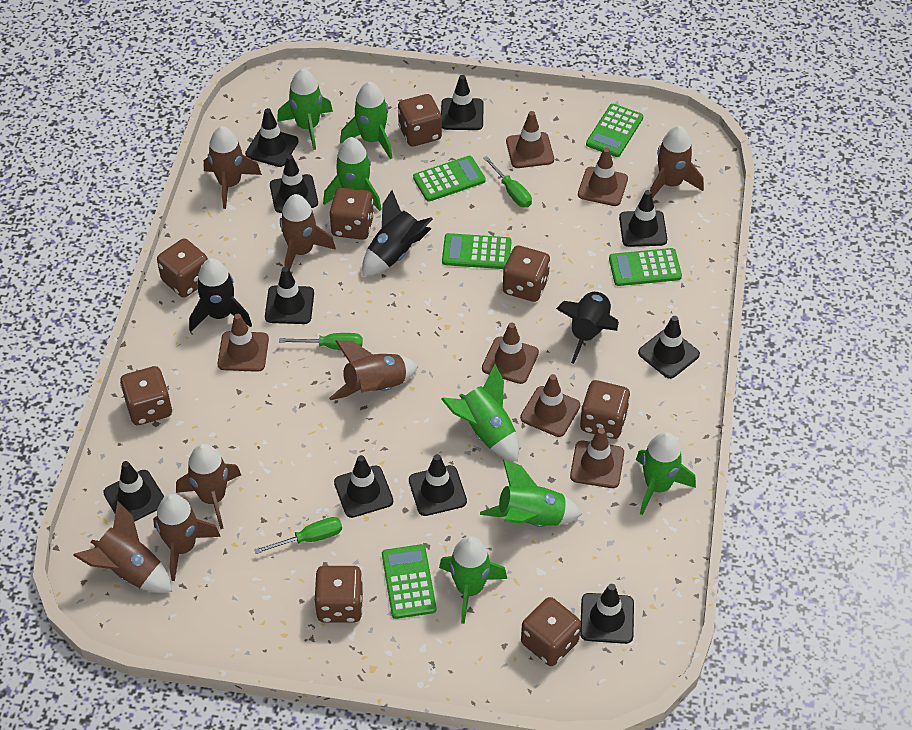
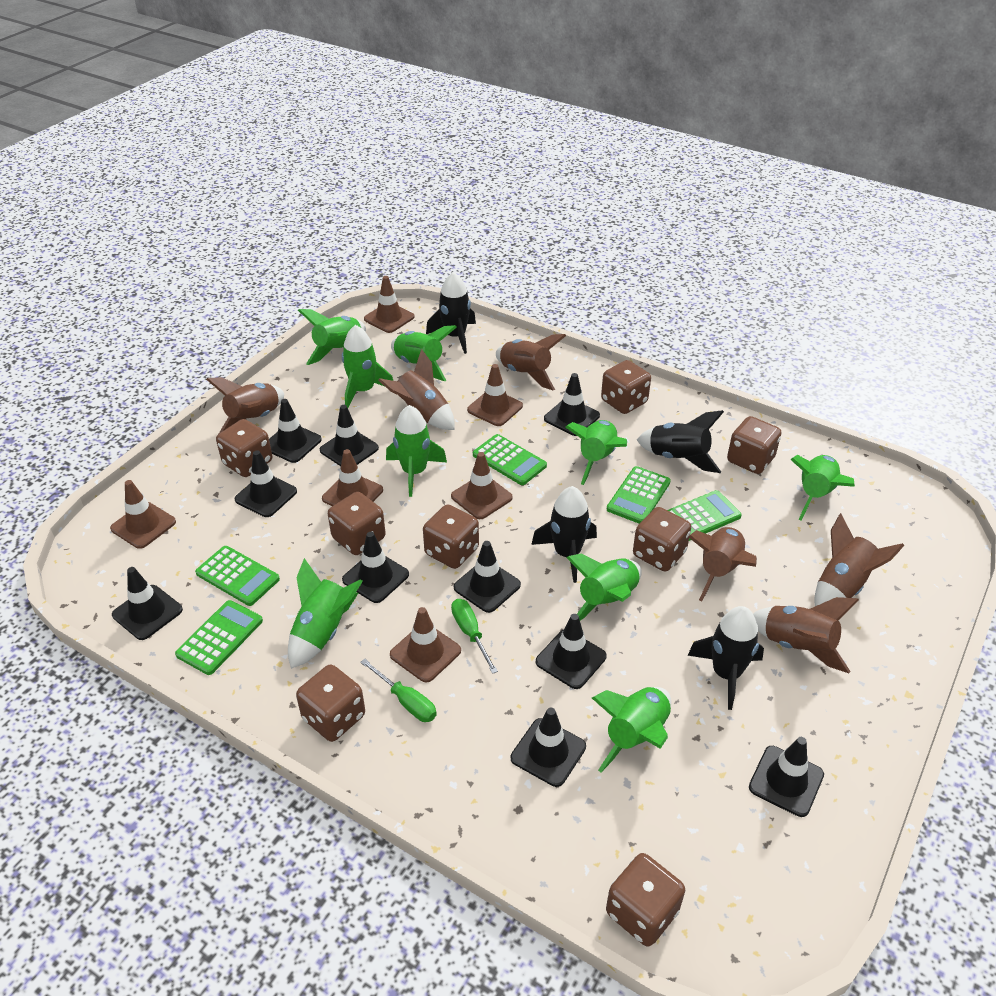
black rocket: [189,258,252,332] [362,190,433,276] [556,291,619,364] = 3 -> [426,272,476,354] [531,486,597,583] [637,410,724,473] [687,606,764,710] = 4
brown rocket: [73,501,172,593] [153,494,221,581] [176,444,241,529] [204,126,262,209] [280,194,336,270] [329,340,418,400] [650,126,704,198] = 7 -> [206,377,284,433] [378,349,454,430] [496,334,566,391] [688,527,757,601] [753,597,859,673] [814,513,904,606] = 6
green rocket: [277,68,333,150] [323,137,382,211] [340,82,393,159] [439,536,507,624] [441,364,519,462] [480,459,582,527] [636,432,696,515] = 7 -> [288,558,363,669] [298,309,366,365] [342,325,393,408] [386,405,447,497] [391,325,457,381] [565,420,627,485] [566,553,642,621] [592,687,671,772] [790,455,855,521] = 9
green screwdriver: [254,517,342,554] [279,333,363,350] [483,156,532,208] = 3 -> [360,659,437,722] [451,599,498,674] = 2

